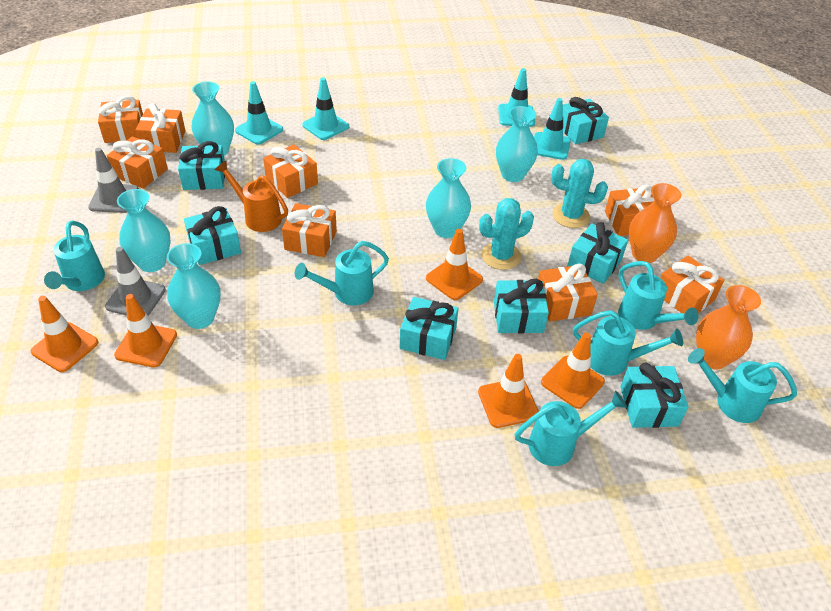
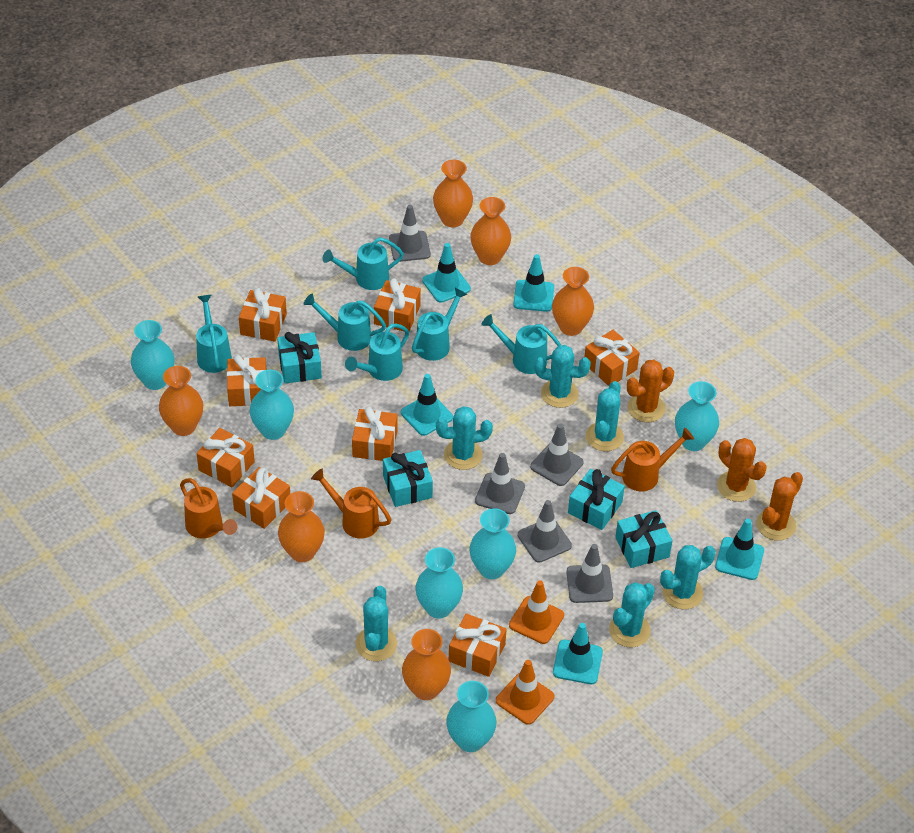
grey traffic cone: [88,148,139,213] [105,247,166,316] = 2 -> [389,205,431,262] [475,453,525,514] [518,500,572,563] [530,424,584,486] [566,544,613,603] = 5
orange cactus: none = 0 -> [627,360,674,422] [717,438,767,502] [756,472,803,541] = 3
orange traffic cone: [31,296,99,372] [114,294,177,368] [426,229,483,300] [478,354,539,428] [541,333,605,409] = 5 -> [496,660,554,725] [509,580,564,644] = 2
orange vase: [629,183,682,263] [696,285,761,370] = 2 -> [159,366,203,436] [278,491,325,562] [402,629,451,700] [433,159,473,227] [470,197,511,265] [552,267,594,336] = 6
orange watering can: [215,161,288,232] = 1 -> [180,478,237,539] [311,469,391,539] [611,428,694,492] = 3
turquoise cactus: [479,198,534,270] [551,159,608,228] = 2 -> [355,586,397,661] [436,406,493,470] [534,345,591,408] [586,381,624,451] [609,582,655,647] [660,545,716,609] = 6
turquoise gift: [178,141,225,190] [184,206,241,265] [400,297,459,360] [494,279,549,334] [563,97,609,144] [567,222,628,284] [620,363,689,428] = 7 -> [277,332,322,384] [383,450,433,507] [568,469,625,530] [615,510,673,568] = 4
turquoise traffic cone: [235,81,283,145] [302,77,349,140] [498,68,535,127] [534,98,571,160] = 4 -> [401,374,453,436] [422,243,471,303] [513,254,554,312] [553,623,603,684] [715,519,764,580] = 5
turquoise vase: [117,189,170,272] [167,243,221,329] [192,81,234,156] [426,158,471,238] [496,106,538,182] = 5 -> [131,320,174,390] [249,370,294,440] [416,547,463,619] [446,681,497,752] [470,508,516,579] [675,381,719,451] = 6

